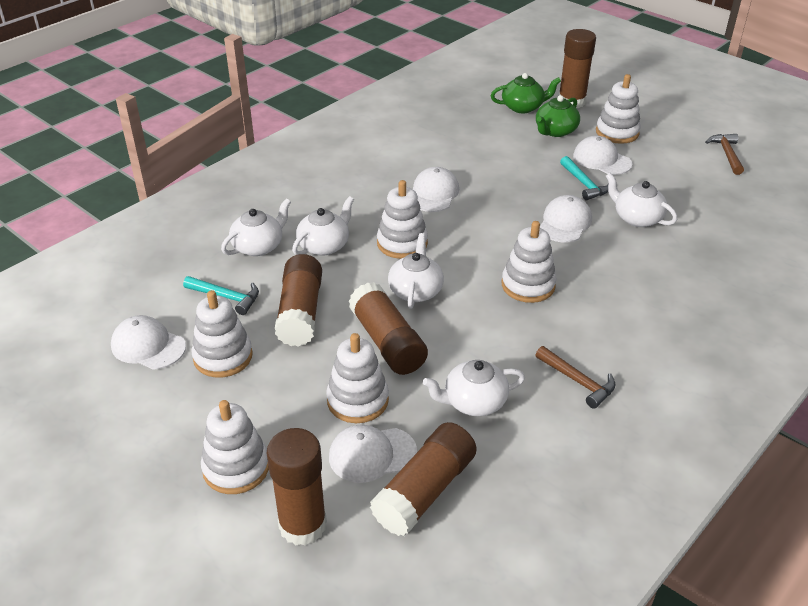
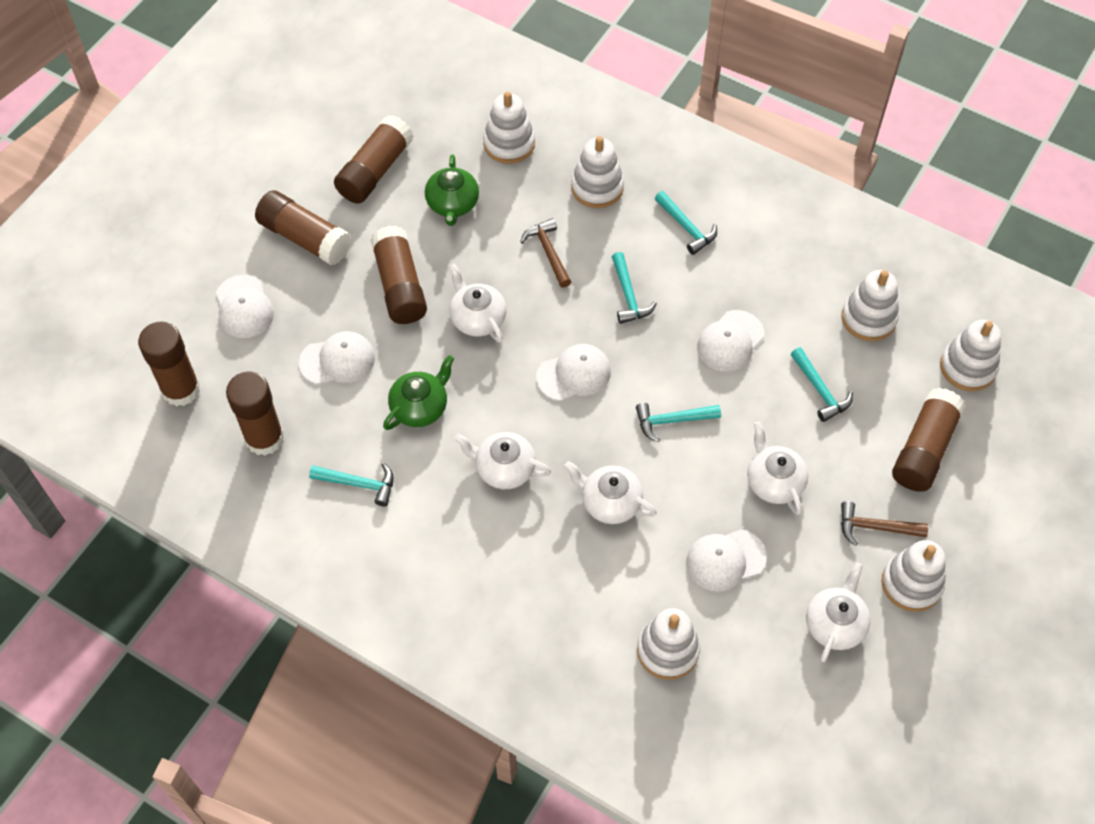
brown glue stick: [267,428,327,546] [275,254,322,347] [348,282,428,375] [370,422,477,536] [559,29,596,108] = 5 -> [138,322,200,407] [226,372,284,456] [255,191,351,265] [334,115,414,204] [370,226,427,324] [892,388,966,492] = 6
turquoise hammer: [183,276,259,315] [560,156,608,200] = 2 -> [309,463,394,507] [612,252,657,324] [636,403,721,442] [655,191,717,255] [791,347,853,422] = 5

